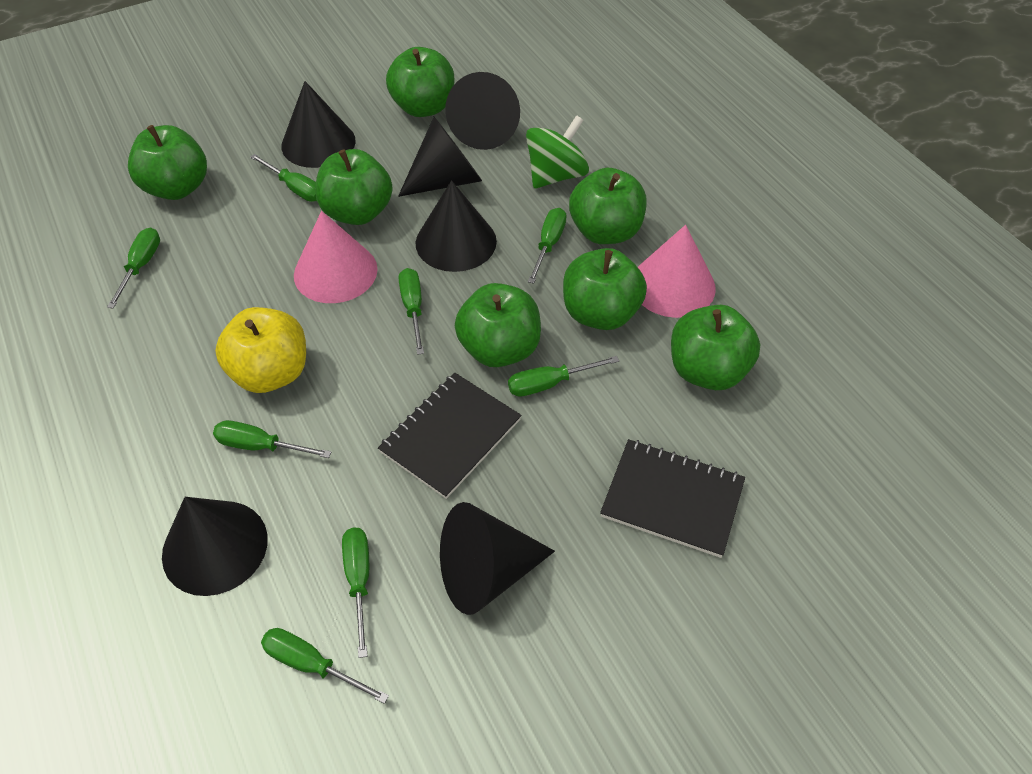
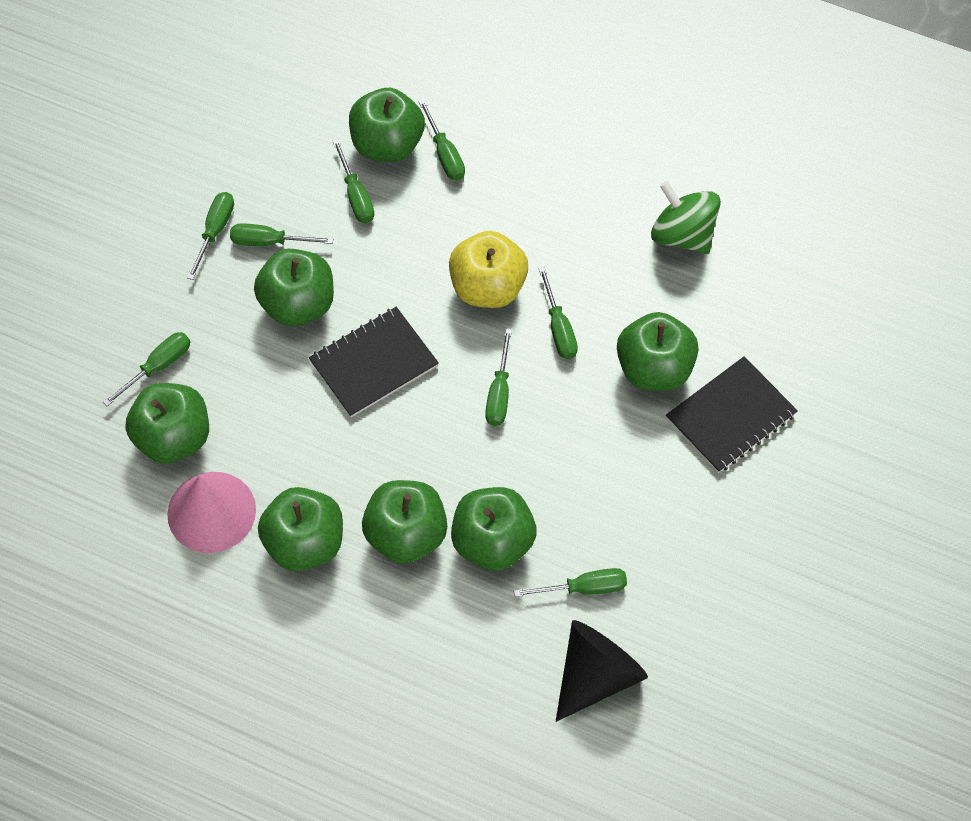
black cone: [162,497,268,596] [281,81,356,168] [398,117,482,197] [416,180,497,272] [440,502,555,615] [445,72,520,150] = 6 -> [556,620,648,722] = 1
pink cone: [294,211,378,303] [638,225,716,318] = 2 -> [167,472,256,553] = 1

